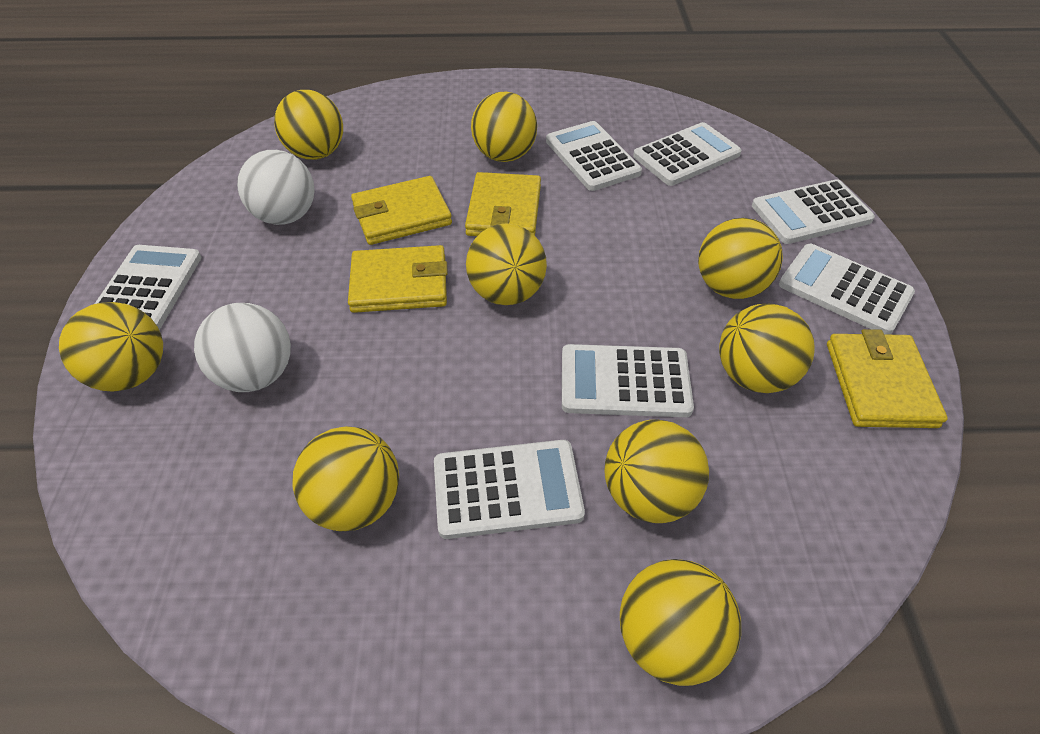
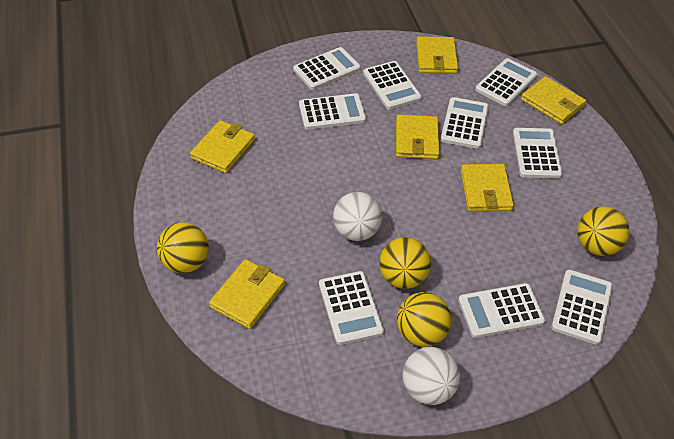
white calculator: [95,245,202,330] [434,440,585,539] [546,121,642,191] [562,344,694,417] [633,122,741,186] [752,179,875,244] [779,244,915,335] = 7 -> [293,47,361,90] [299,93,366,130] [319,271,384,345] [363,61,422,110] [441,97,489,149] [458,283,545,338] [475,58,537,106] [513,128,563,178] [551,269,613,345] = 9
yellow ball: [59,302,163,392] [274,90,343,160] [293,426,399,531] [466,223,547,305] [471,92,537,162] [604,419,709,523] [620,559,741,686] [698,218,783,299] [719,303,815,393] = 9 -> [157,222,209,273] [379,237,431,289] [397,292,451,347] [577,206,629,256] = 4
yellow wallet: [348,245,448,313] [351,176,452,245] [465,172,541,236] [827,329,948,428] = 4 -> [190,120,255,173] [209,259,285,329] [396,114,440,159] [416,36,458,74] [461,164,514,211] [521,76,586,124] = 6

